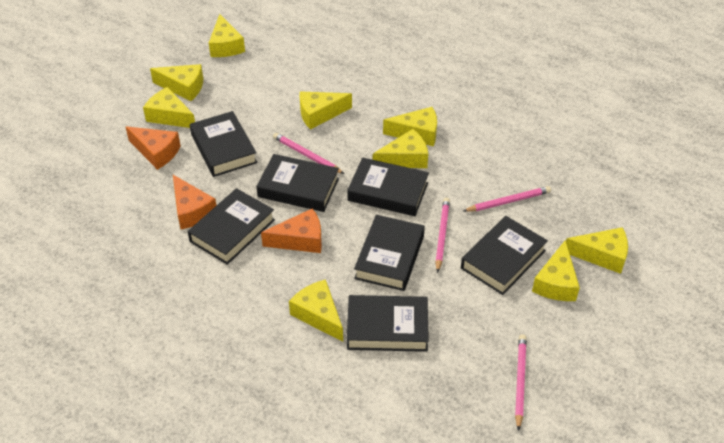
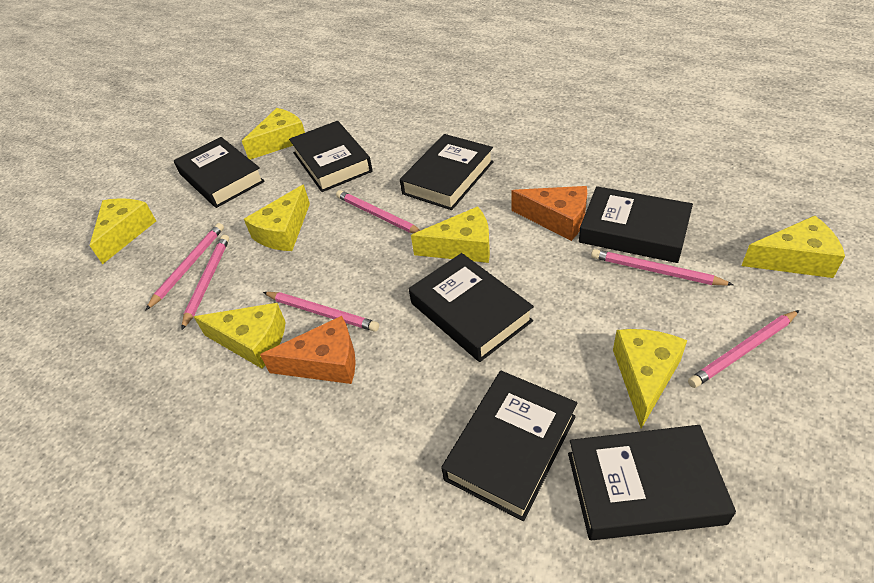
orange cheese: [126,126,181,170] [173,175,217,229] [261,208,322,253] = 3 -> [260,316,356,384] [511,186,587,241] = 2
pink pencil: [273,133,344,174] [435,198,450,273] [463,186,551,212] [515,334,527,431] = 4 -> [145,223,224,311] [181,235,229,330] [263,292,379,332] [336,190,421,233] [591,249,734,286] [688,310,799,388] = 6
yellow cheese: [143,87,195,128] [150,64,203,101] [209,14,245,57] [289,279,343,342] [300,92,352,130] [373,129,428,168] [383,107,437,147] [532,240,580,301] [566,227,628,274] = 9 -> [90,198,156,264] [194,303,285,369] [242,108,305,160] [244,185,310,251] [411,206,490,263] [613,329,687,429] [741,215,845,278] = 7

